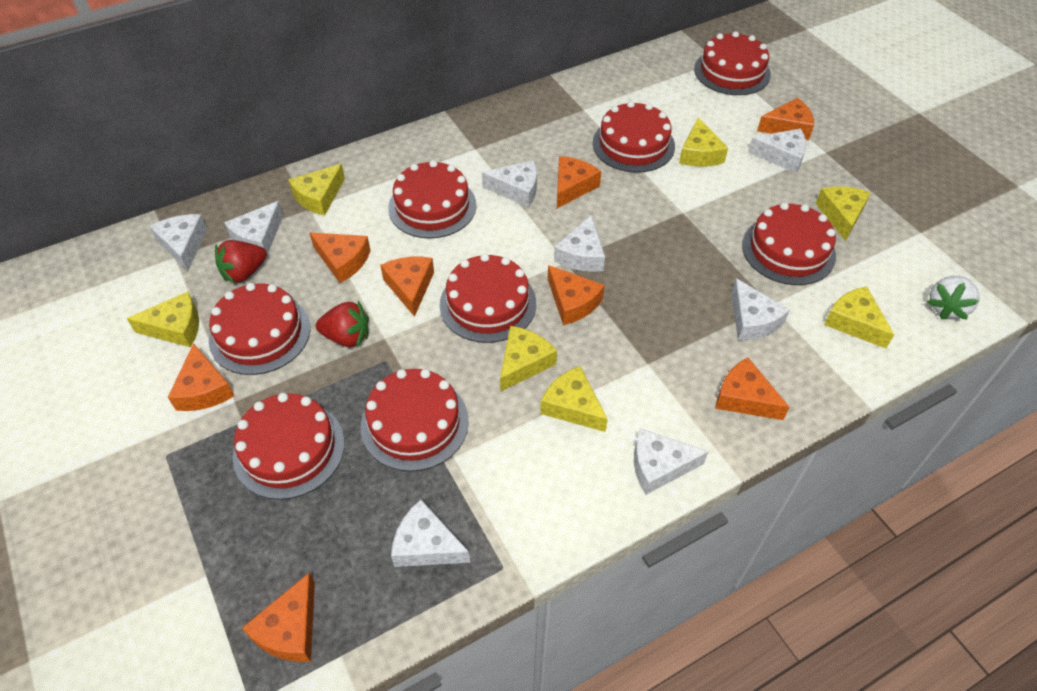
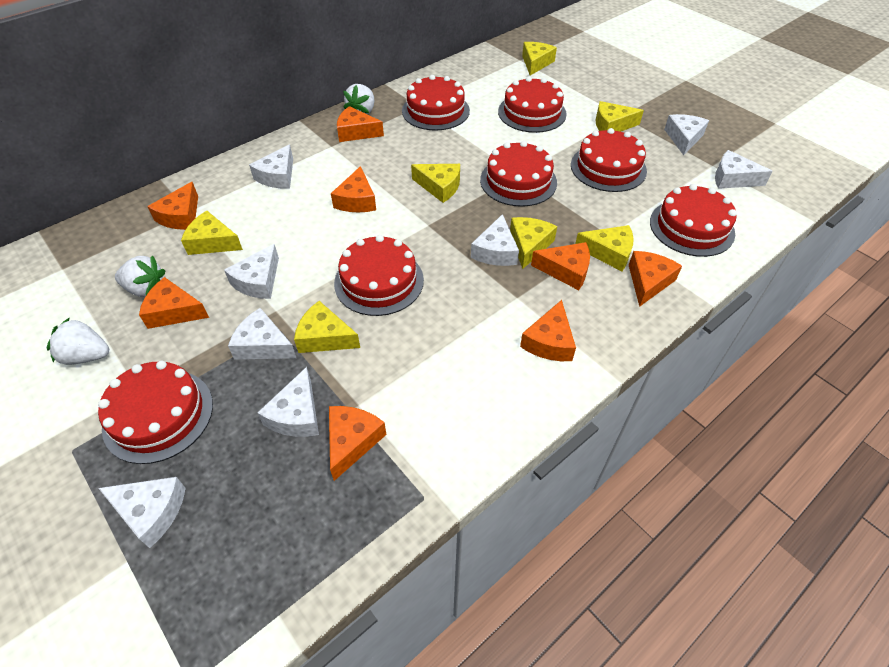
red cake: [209,283,310,375] [233,393,345,500] [361,369,469,472] [388,160,476,239] [440,254,536,343] [593,101,675,173] [694,31,771,95] [742,202,836,285] = 8 -> [98,361,213,464] [334,235,424,316] [402,75,470,131] [480,141,557,207] [498,77,567,133] [571,128,647,192] [650,184,737,257] = 7
red strawberry: [215,240,267,284] [316,301,369,347] = 2 -> none = 0
white strawberry: [927,276,979,320] = 1 -> [47,317,109,365] [115,255,165,297] [343,84,374,115] = 3

